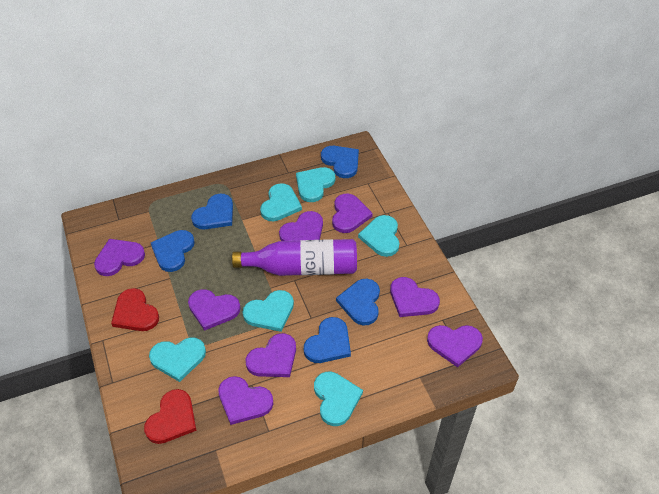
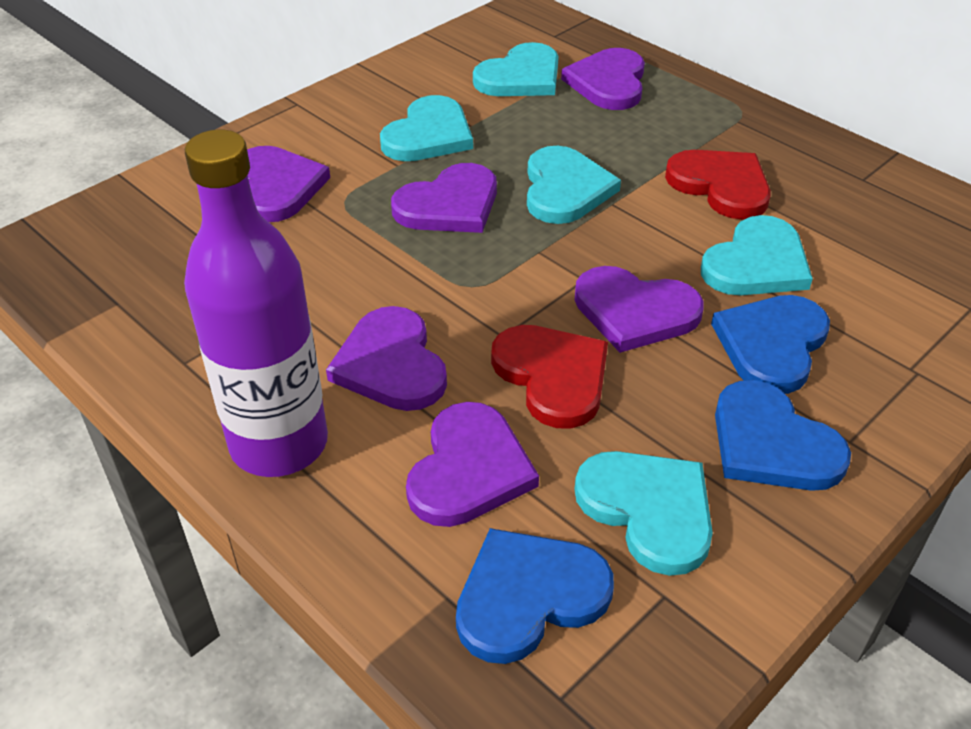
blue heart: [151,230,195,272] [191,194,233,229] [304,317,351,363] [321,146,359,178] [336,279,380,326] = 5 -> [456,528,614,664] [711,295,830,394] [715,380,851,491] = 3
purple heart: [94,239,145,276] [188,289,240,331] [218,376,273,425] [246,333,296,377] [279,211,323,241] [332,194,373,233] [390,277,440,317] [427,325,483,367] = 8 -> [247,146,330,222] [326,306,447,411] [391,163,497,233] [406,402,539,527] [561,48,645,110] [574,266,704,353] = 6
turquoise heart: [149,337,206,382] [243,290,294,332] [260,183,302,222] [296,167,335,202] [314,372,363,426] [358,215,399,257] = 6 -> [380,95,473,161] [473,42,559,96] [527,146,621,224] [574,451,713,576] [701,215,813,295] = 5

